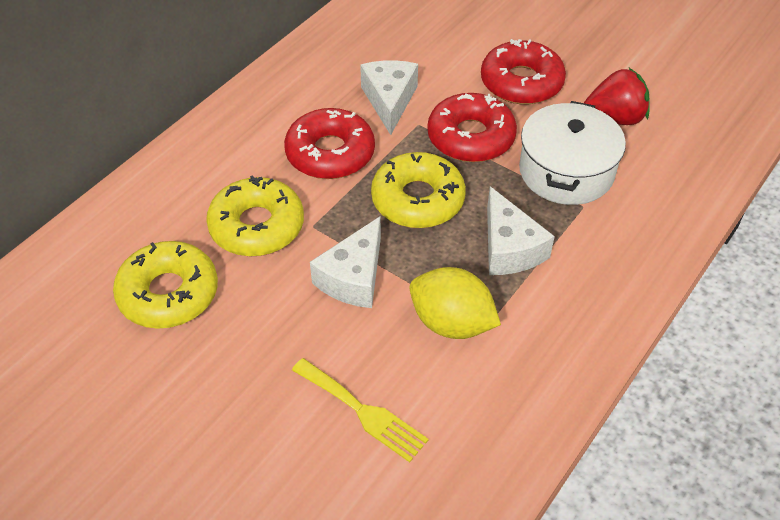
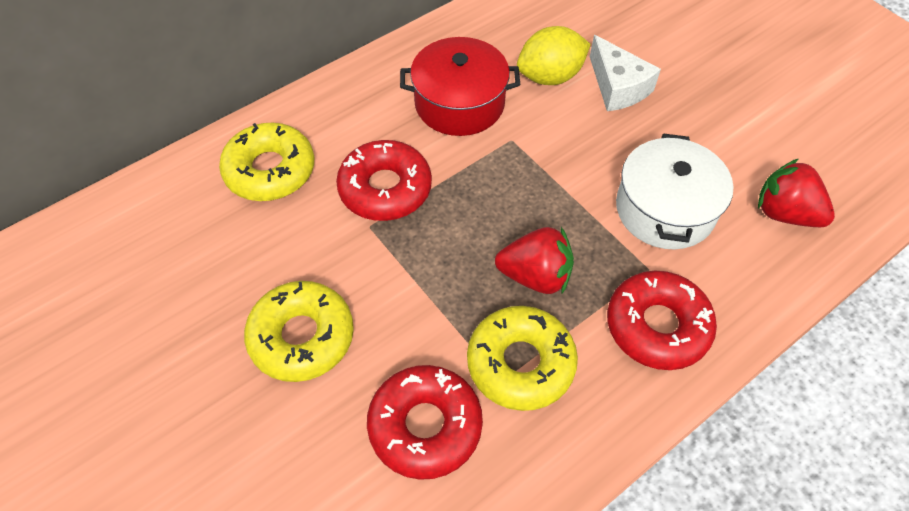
red pot: none = 0 -> [400,37,520,136] = 1
red strawberry: [584,68,650,125] = 1 -> [495,227,574,294] [758,159,835,227] = 2
white cheese: [310,216,381,308] [360,60,418,135] [487,187,555,275] = 3 -> [590,35,661,111] = 1
yellow fork: [292,358,429,462] = 1 -> none = 0

